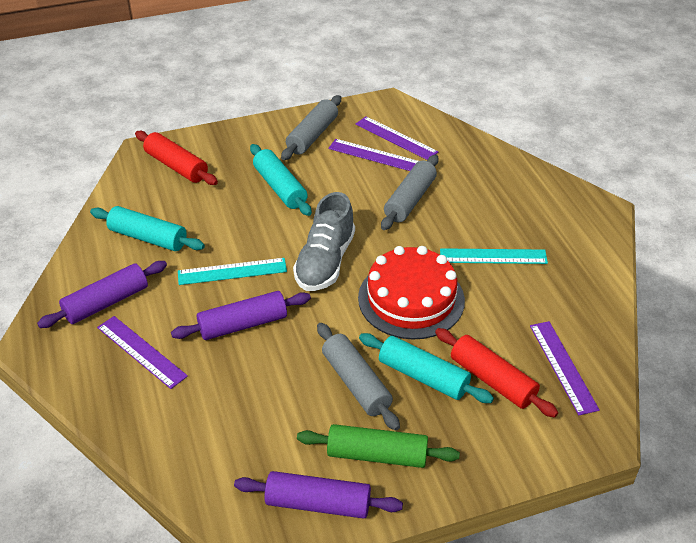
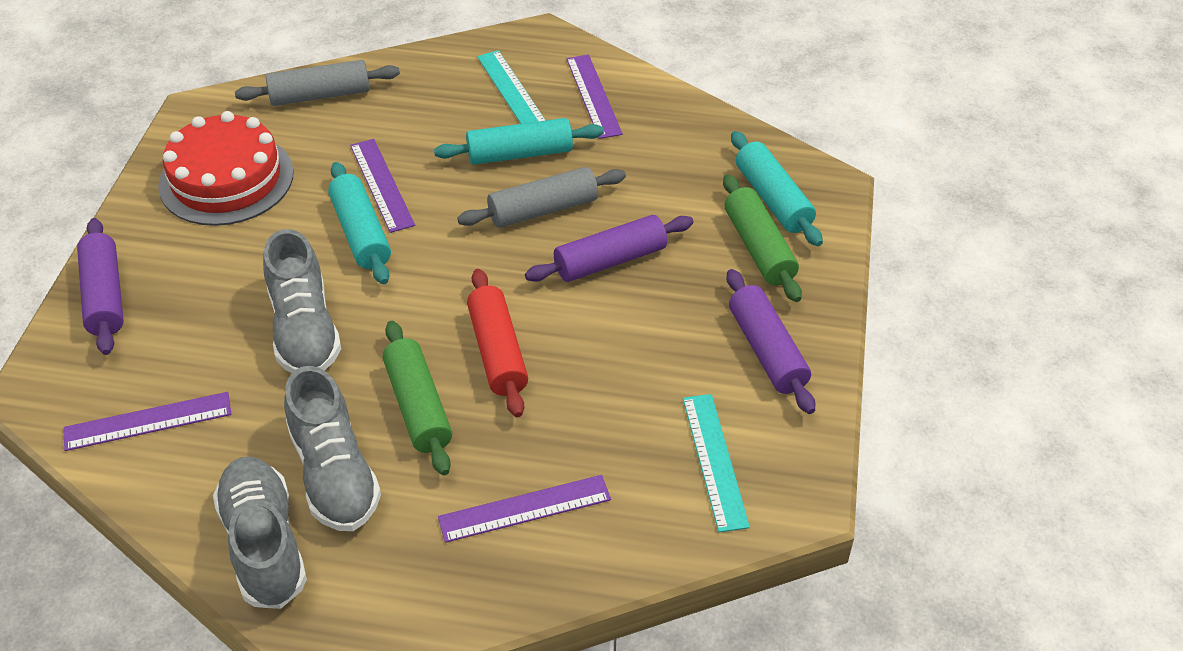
green rolling pin: [297,424,460,468] = 1 -> [383,321,452,475] [723,174,802,302] = 2
grey rolling pin: [281,95,341,160] [317,323,400,431] [381,155,439,230] = 3 -> [235,60,400,106] [457,167,626,228] = 2
grey shoe: [293,192,355,291] = 1 -> [213,456,307,609] [263,229,341,373] [284,366,381,531] = 3
red rolling pin: [135,131,218,185] [435,328,558,418] = 2 -> [467,269,528,417] = 1

